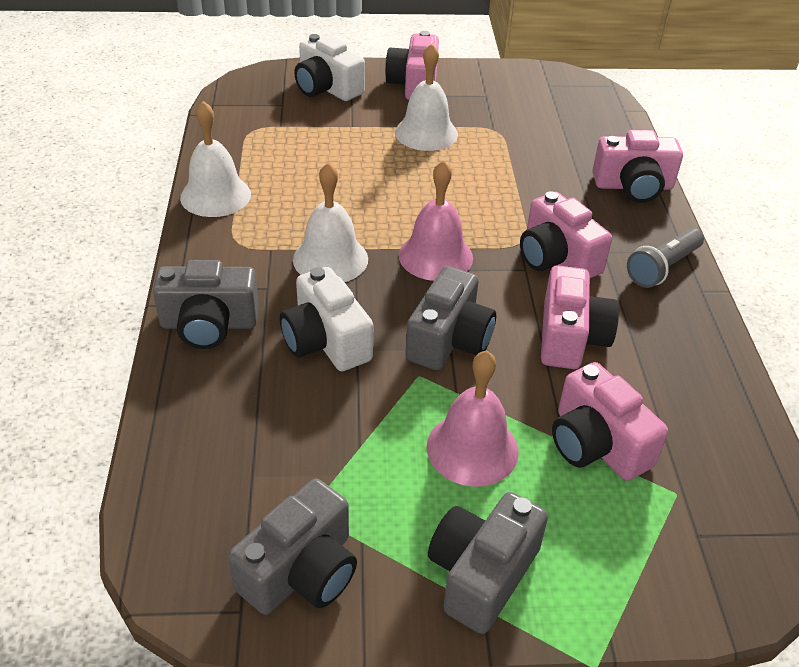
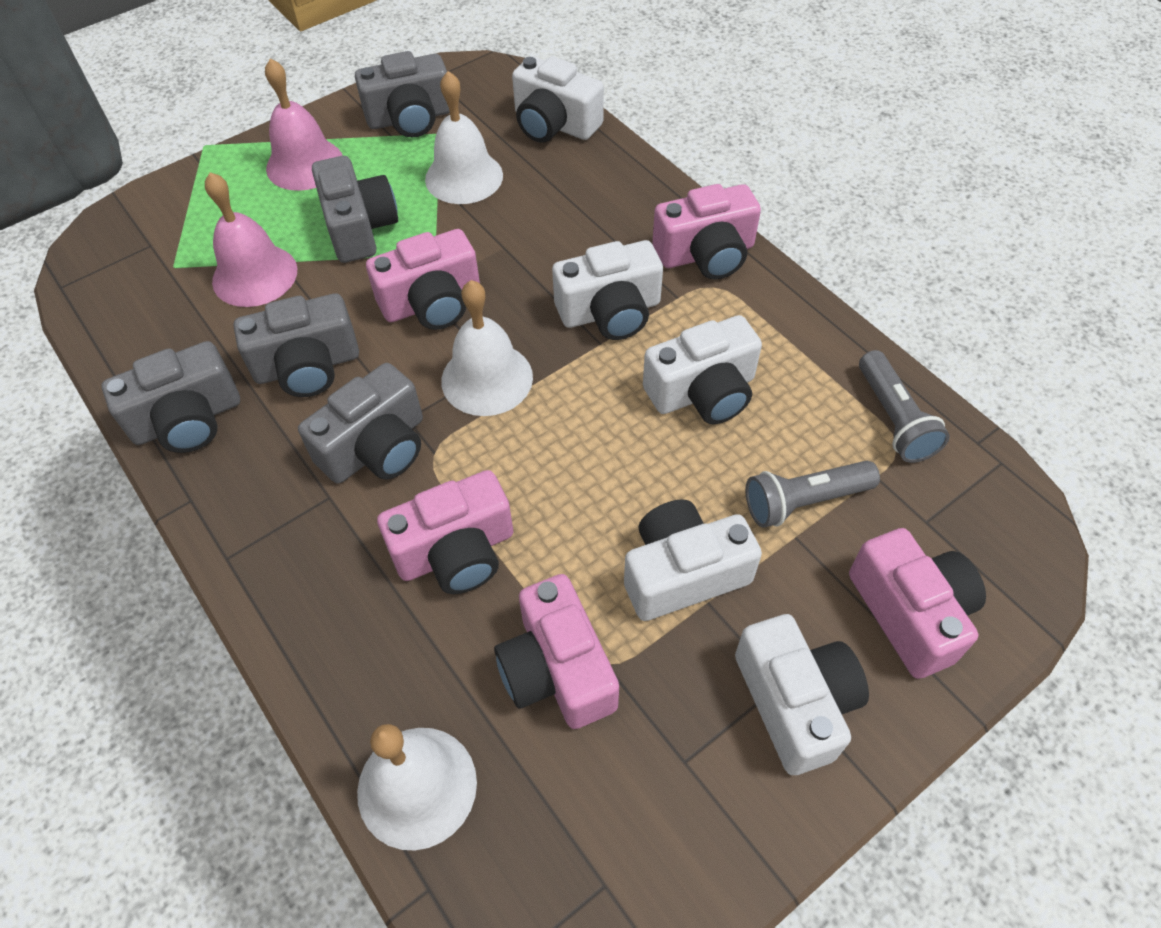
grey camera: [153,260,259,349] [228,479,357,615] [405,266,496,370] [428,492,548,634] = 4 -> [101,341,240,453] [234,293,359,397] [298,363,423,484] [312,156,398,263] [355,51,450,137] = 5
grey flashlight: [627,228,704,288] = 1 -> [745,461,880,528] [859,350,950,463] = 2
white camera: [280,267,373,371] [294,34,365,101] = 2 -> [512,56,604,143] [552,240,663,340] [624,499,762,621] [643,315,762,424] [735,614,869,775] = 5

